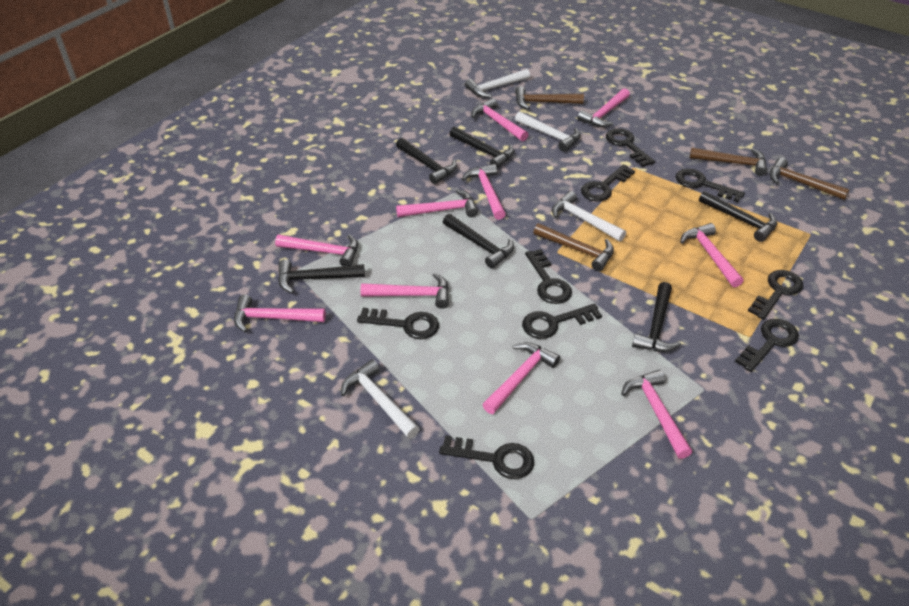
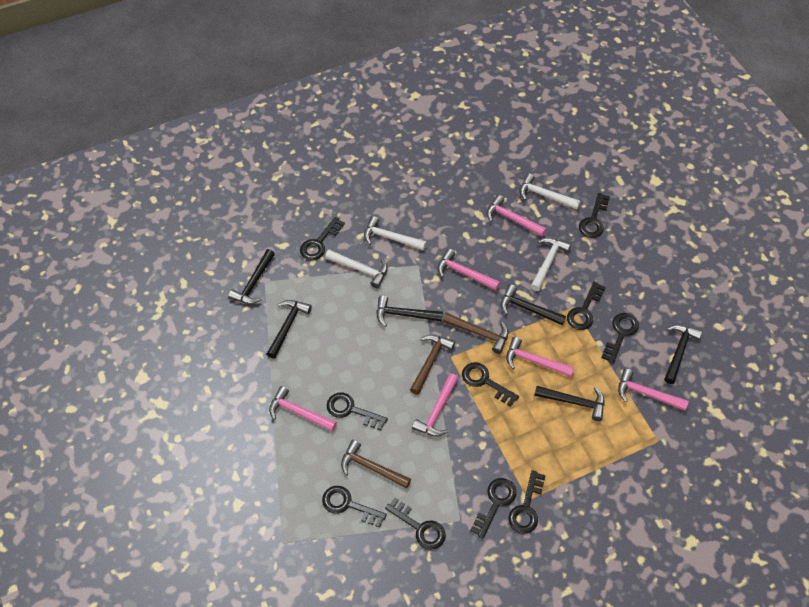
black key: [357,308,439,339] [439,435,534,479] [522,304,602,339] [525,249,572,304] [581,164,635,202] [606,128,655,167] [675,169,745,202] [735,319,799,372] [748,270,803,320] = 9 -> [300,217,345,260] [322,486,387,527] [327,393,388,430] [385,498,446,550] [462,362,519,407] [470,478,517,539] [508,470,546,534] [567,282,606,330] [579,193,610,238] [601,313,639,364] = 10
brown hammer: [515,86,584,109] [533,223,614,271] [690,148,767,176] [770,157,850,200] = 4 -> [341,440,411,489] [410,335,455,395] [443,313,508,354] = 3
pink hammer: [234,295,326,332] [275,234,358,266] [361,273,449,309] [396,189,478,217] [462,164,506,220] [471,98,529,141] [482,342,560,414] [577,88,630,127] [621,370,692,459] [680,223,743,287] = 10 -> [269,386,337,432] [412,374,458,437] [438,249,500,290] [487,195,546,237] [506,337,574,377] [618,369,689,411] = 6

